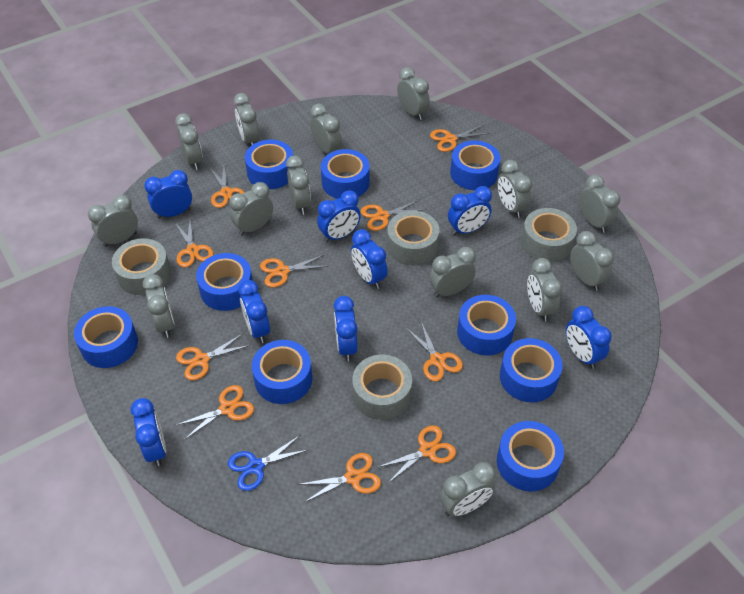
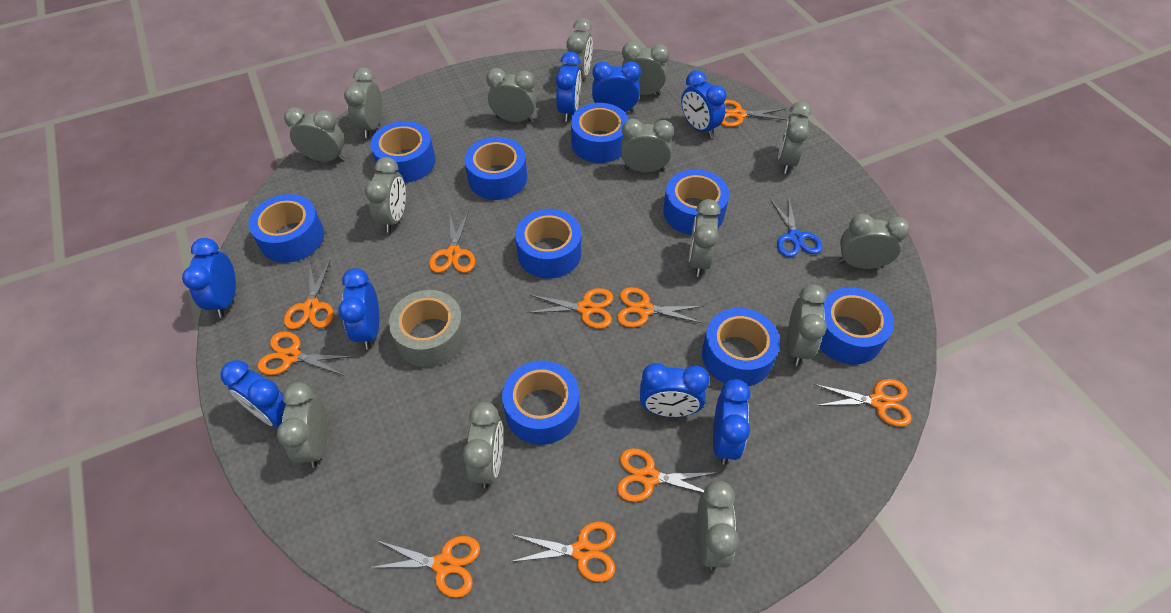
grey tape: [112,238,171,295] [352,355,412,420] [387,211,440,265] [521,208,577,262] = 4 -> [389,290,466,367] = 1

